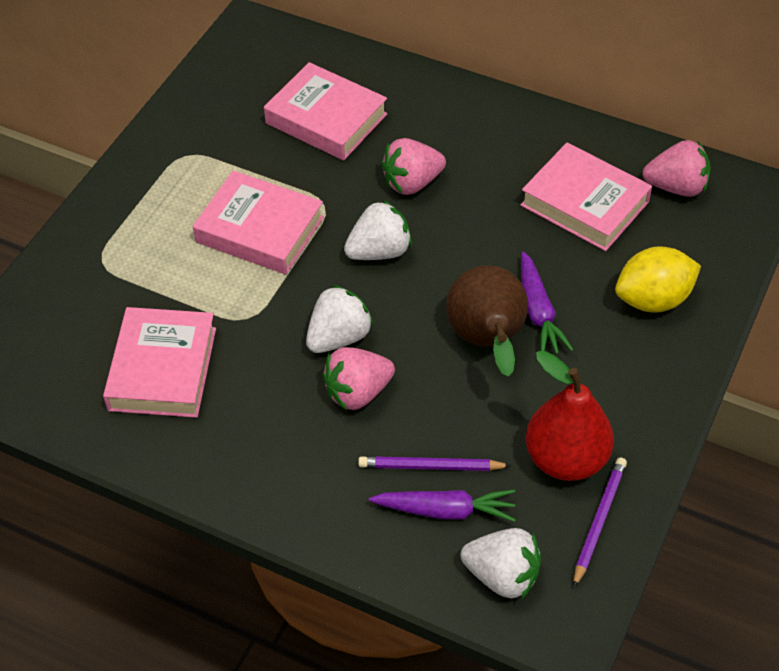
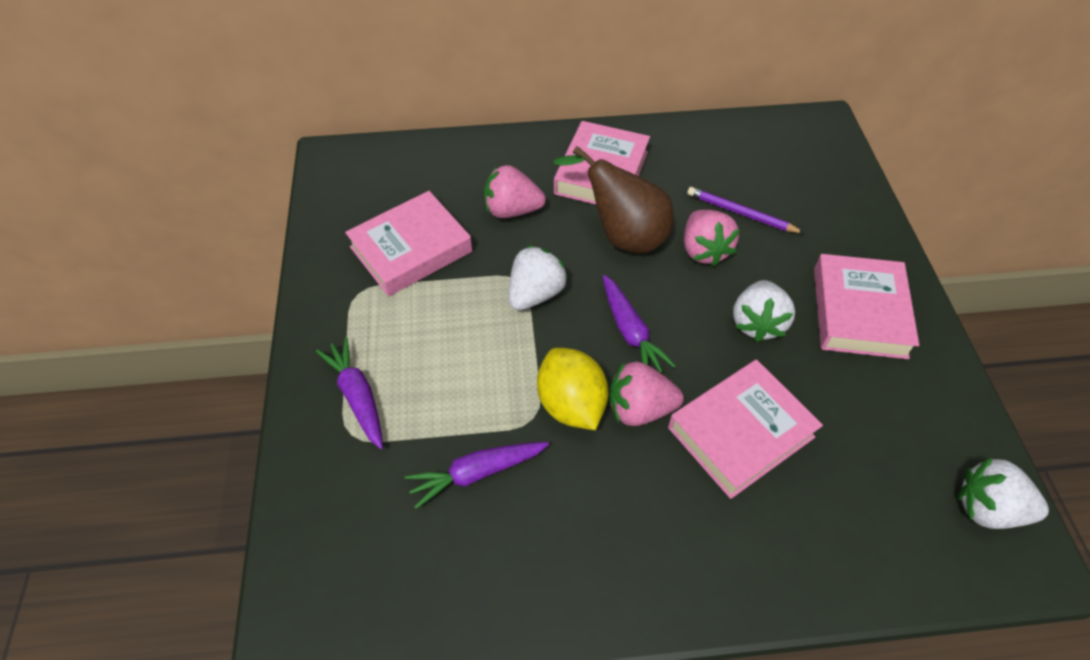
purple carrot: [369,489,516,522] [521,251,574,354] = 2 -> [316,337,383,449] [405,442,549,509] [602,275,676,373] = 3
purple pencil: [358,456,511,471] [573,457,627,588] = 2 -> [687,187,804,233] = 1
red pear: [526,350,614,481] = 1 -> none = 0

